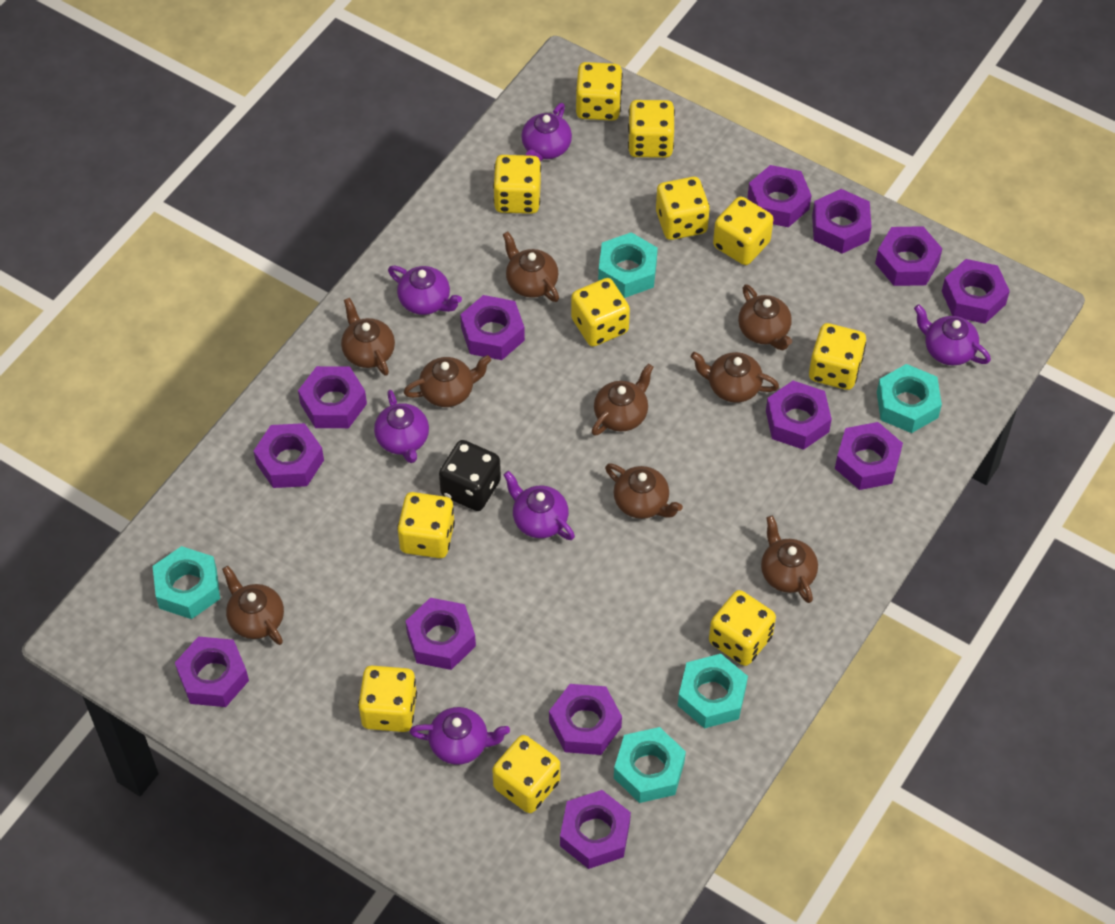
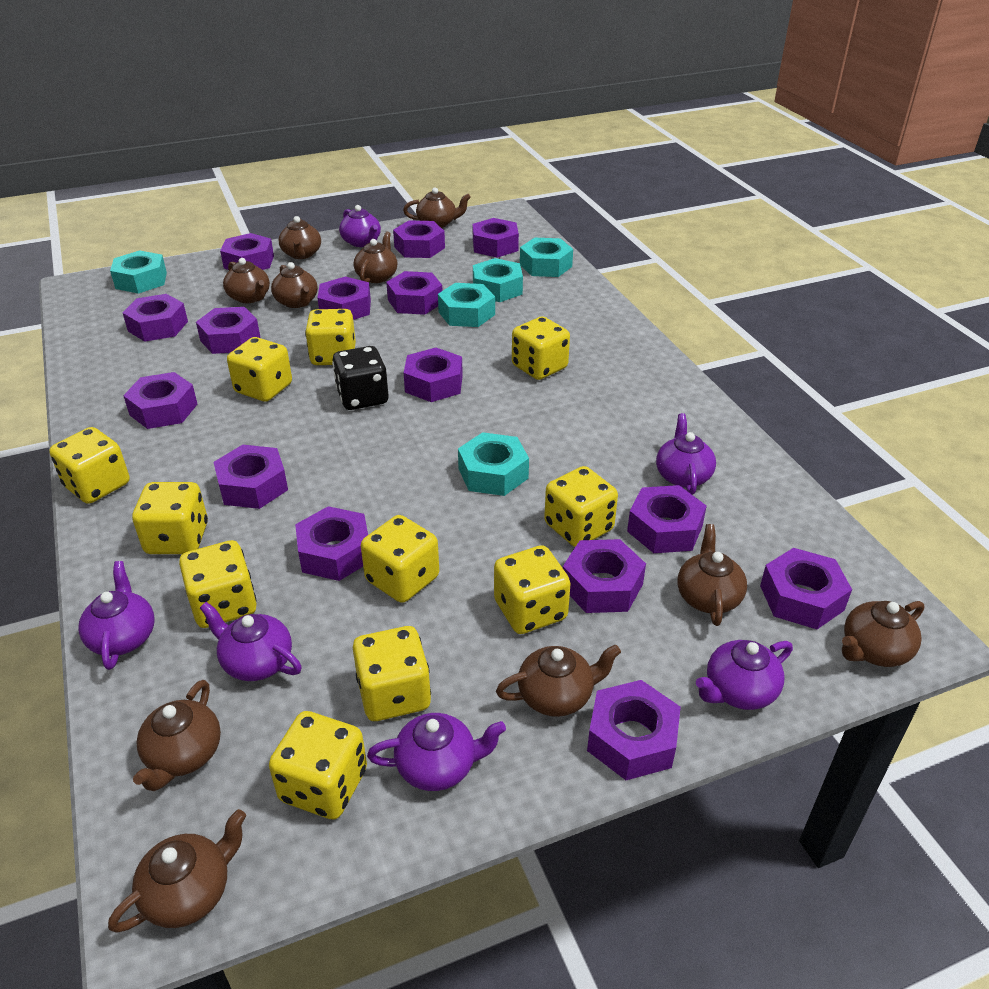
brown teapot: [222,566,284,645] [341,298,395,376] [404,355,491,407] [503,232,559,302] [592,364,653,436] [605,463,683,519] [691,352,779,403] [738,284,792,350] [761,515,818,603] = 9 -> [108,809,246,933] [133,680,221,791] [223,258,270,303] [271,262,318,308] [278,216,321,259] [353,231,398,283] [403,188,471,228] [496,644,621,717] [677,524,747,626] [842,601,924,667] = 10
purple nut: [175,636,249,707] [254,423,324,488] [298,366,367,428] [406,598,476,670] [460,295,525,360] [549,684,622,755] [560,790,631,869] [748,165,812,227] [766,381,832,450] [812,189,872,253] [835,422,903,490] [875,226,942,286] [942,259,1010,324] = 13 -> [123,294,188,342] [123,372,197,429] [196,307,261,354] [214,445,288,509] [220,233,274,270] [295,506,368,581] [317,277,371,320] [386,271,443,315] [393,220,445,258] [404,348,463,402] [472,218,519,258] [563,539,646,613] [587,680,681,780] [627,485,707,553] [760,548,852,629] = 15

